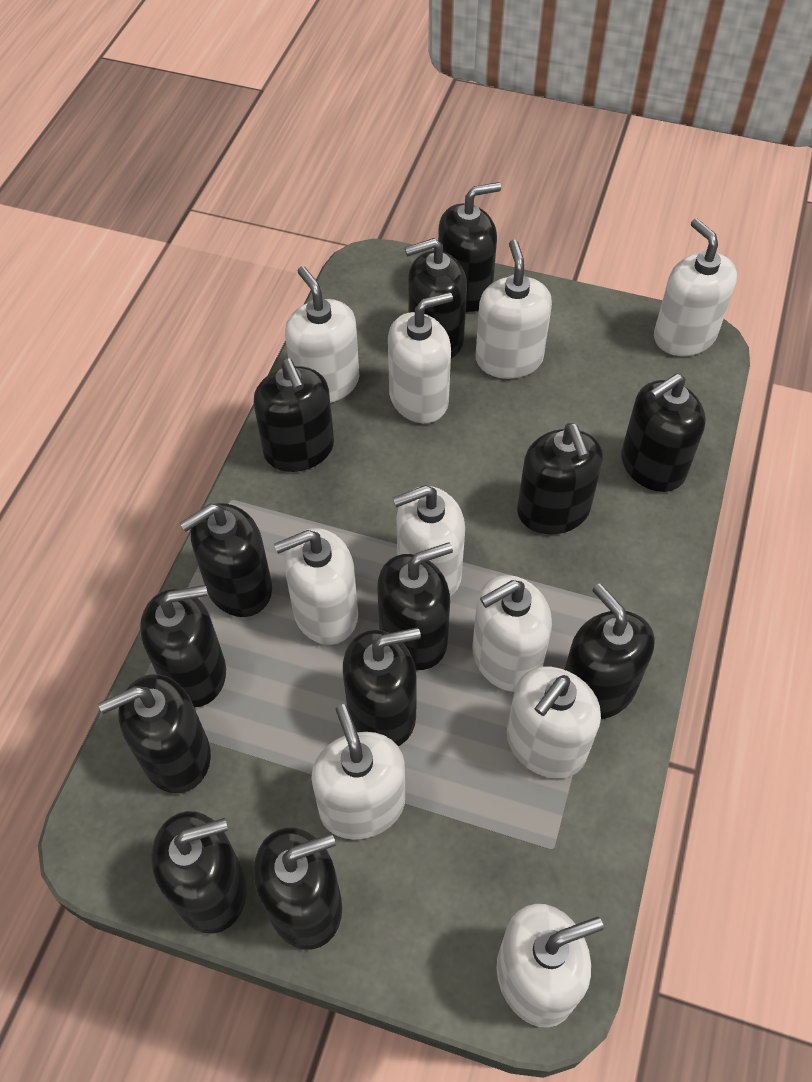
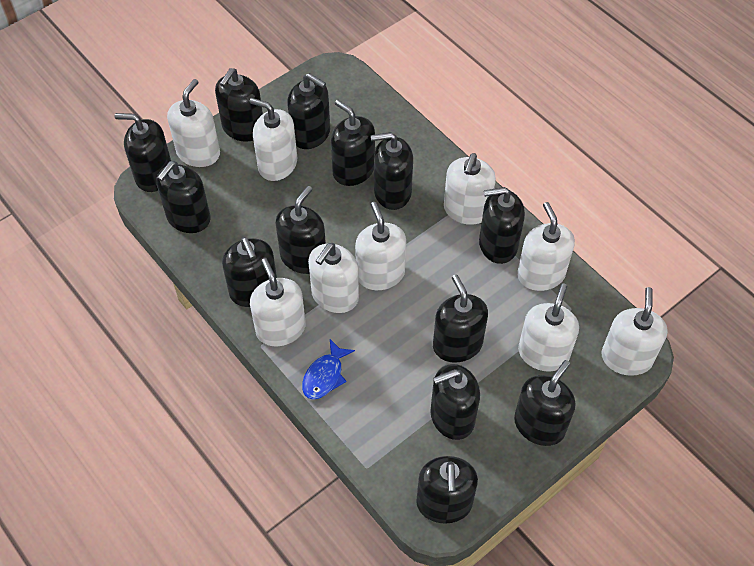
blue fish: none = 0 -> [302,339,355,400] = 1
white soap dispenser: [274,528,358,645] [285,266,359,403] [311,704,405,840] [388,292,453,423] [393,485,465,597] [472,575,552,692] [476,239,552,379] [497,904,604,1028] [507,667,601,778] [654,218,737,356] = 10 -> [167,79,220,167] [250,98,297,181] [250,258,306,346] [308,243,359,313] [355,202,406,290] [444,153,496,225] [517,202,575,291] [518,283,579,372] [601,287,668,376] = 9

